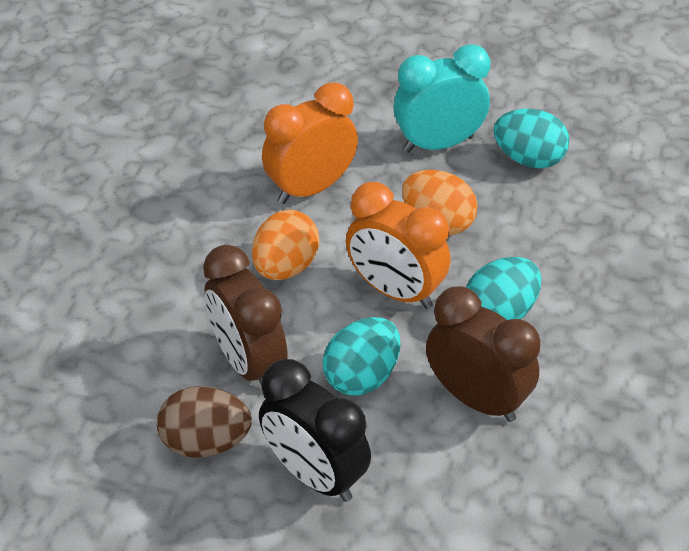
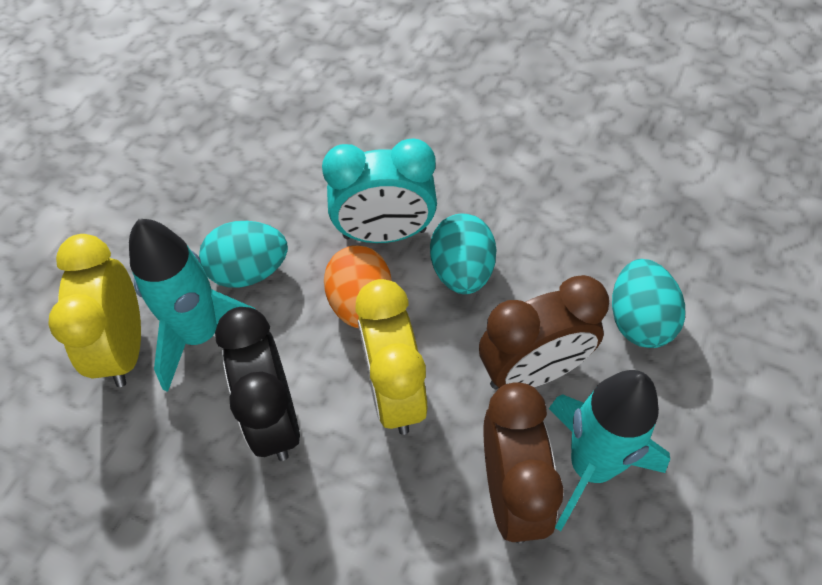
brown egg: [157,386,252,457] = 1 -> none = 0
orange clock: [262,83,358,204] [346,182,451,309] = 2 -> none = 0
orange egg: [252,210,319,280] [402,170,477,235] = 2 -> [324,245,392,328] = 1
turquoise rocket: none = 0 -> [129,219,255,392] [549,370,670,531] = 2
yellow clock: none = 0 -> [48,234,141,387] [355,279,427,435] = 2

